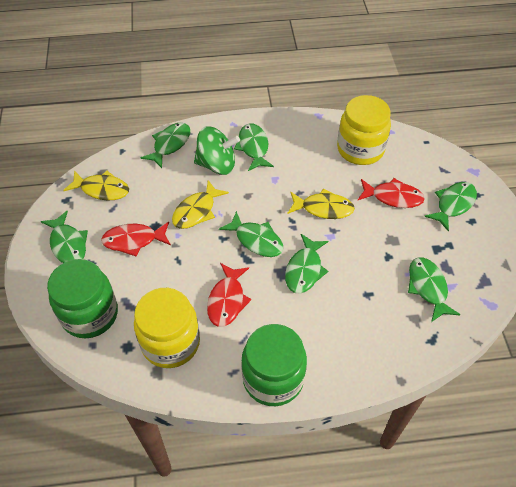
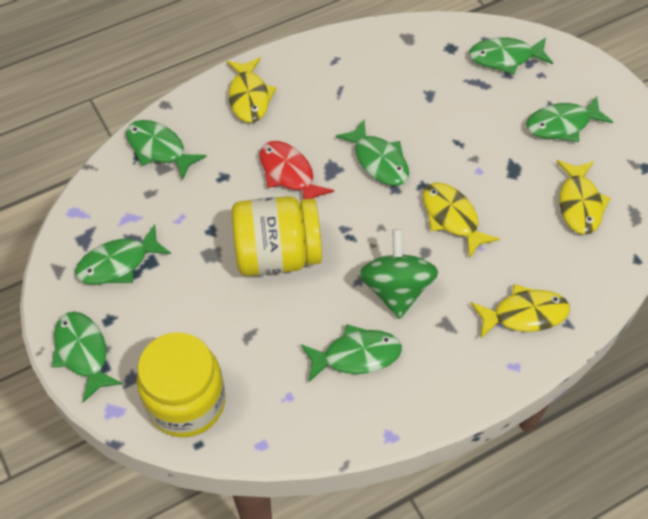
green jar: [47,259,118,338] [241,324,307,406] = 2 -> none = 0
red fish: [101,222,171,257] [207,263,251,327] [358,178,425,208] = 3 -> [259,141,334,199] = 1
yellow fish: [63,171,129,200] [172,180,229,229] [287,188,355,219] = 3 -> [226,57,276,123] [423,182,500,258] [471,284,570,338] [557,160,611,235] = 4

